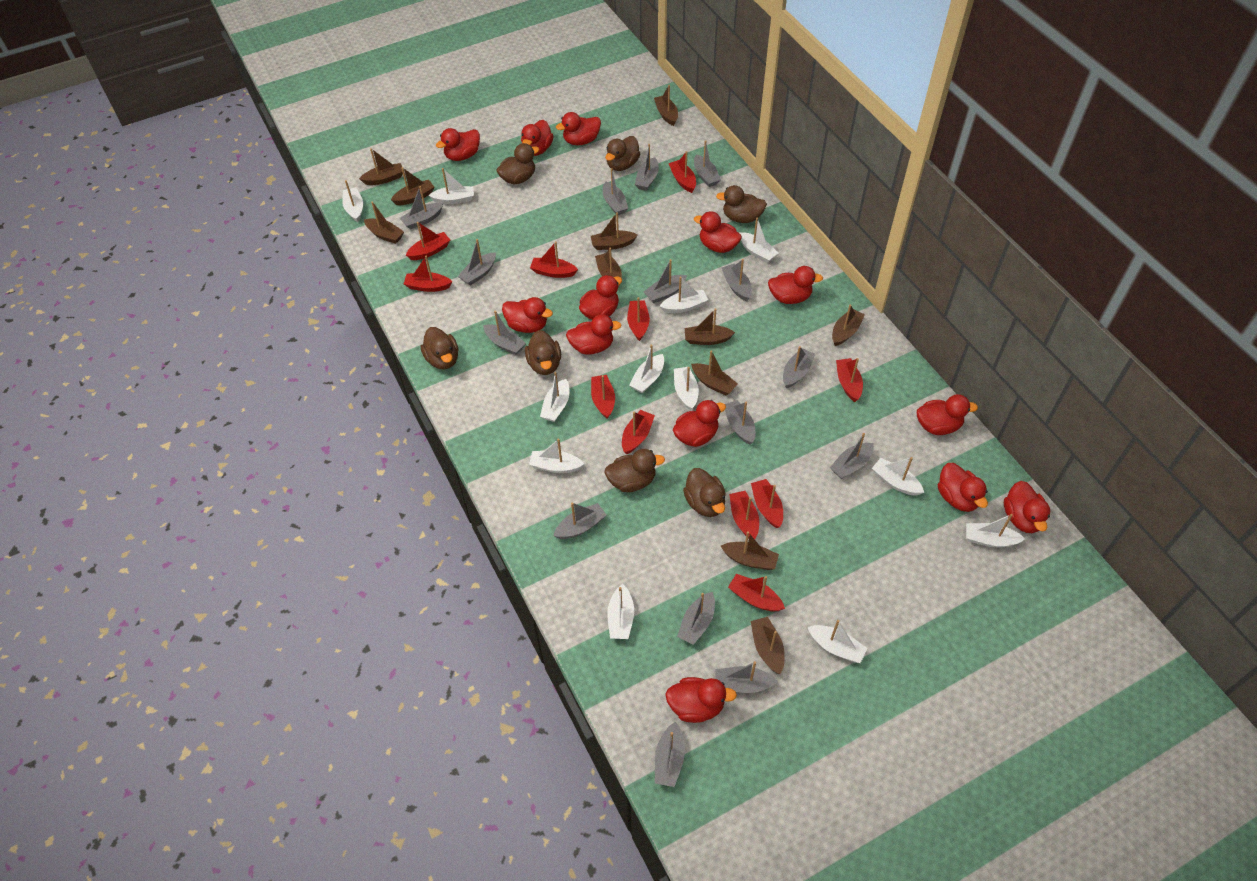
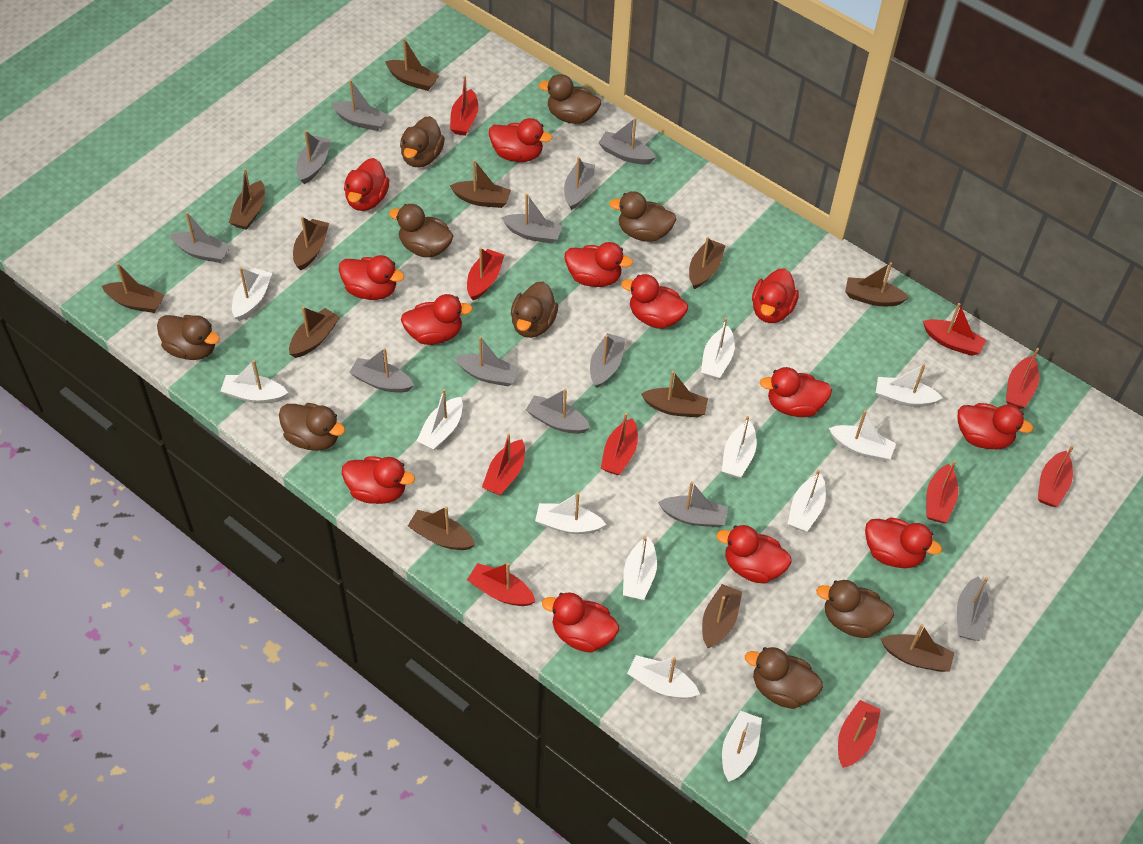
brown boat: [359,148,403,185] [364,201,404,244] [391,167,434,205] [591,212,637,250] [595,248,622,287] [654,85,678,126] [685,309,735,345] [691,351,738,395] [721,531,779,570] [751,617,785,674] [832,304,865,346] = 11 -> [102,263,165,313] [229,168,265,230] [289,306,340,358] [293,216,329,270] [385,38,439,91] [408,506,475,550] [450,160,511,208] [641,371,708,417] [689,237,726,289] [702,584,742,648] [845,262,909,306] [881,624,954,672] = 12
brown duck: [421,327,458,369] [496,143,539,185] [525,330,561,375] [604,449,665,492] [605,136,640,171] [683,468,726,517] [716,185,767,223] = 7 -> [157,315,220,360] [279,403,345,451] [389,204,453,257] [400,116,445,167] [511,281,558,338] [539,74,601,124] [609,191,677,242] [745,647,823,709] [816,580,894,638] = 9
grey boat: [400,186,443,229] [458,239,496,286] [483,310,526,355] [553,502,606,539] [603,168,628,215] [635,144,659,191] [644,259,687,303] [655,722,685,787] [677,592,715,645] [694,140,721,187] [715,661,778,693] [722,259,752,301] [725,400,756,445] [783,346,815,388] [830,433,874,479] = 15 -> [170,212,231,263] [297,131,331,184] [332,80,388,131] [349,348,414,393] [455,336,520,386] [501,194,563,244] [526,388,590,434] [564,157,595,210] [590,333,625,388] [598,118,656,165] [658,481,728,527] [957,576,990,641] = 12
red boat: [404,256,452,292] [406,222,450,260] [530,242,578,278] [591,375,615,419] [622,410,655,454] [627,297,650,341] [668,151,696,193] [728,574,785,611] [729,491,759,539] [751,479,783,528] [836,358,863,402] = 11 -> [450,75,478,136] [467,247,504,300] [467,563,536,606] [482,433,525,495] [601,413,638,475] [838,700,881,768] [923,303,986,356] [926,460,959,523] [1006,348,1039,409] [1038,445,1074,507] = 10

